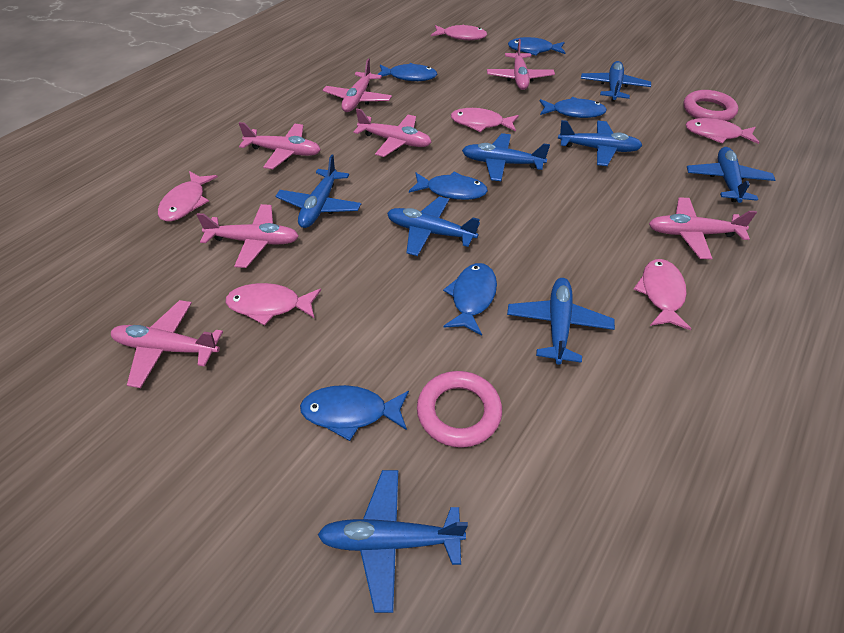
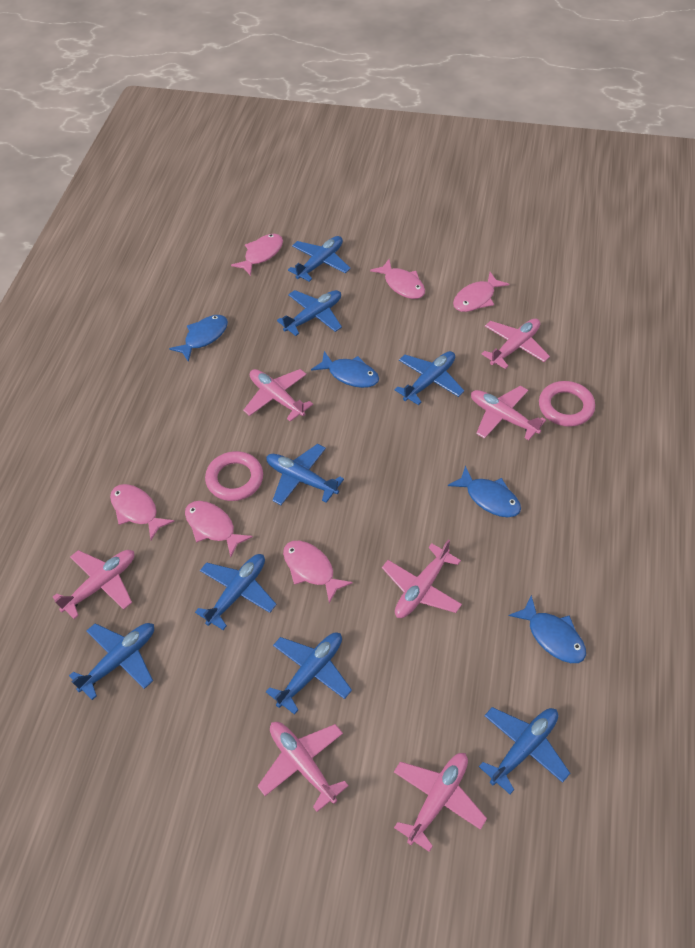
blue fish: [300,385,409,441] [377,63,437,81] [409,172,488,200] [443,263,497,336] [508,37,565,56] [540,97,607,118] = 6 -> [169,315,228,362] [311,351,379,388] [448,466,521,517] [508,595,586,663] = 4

